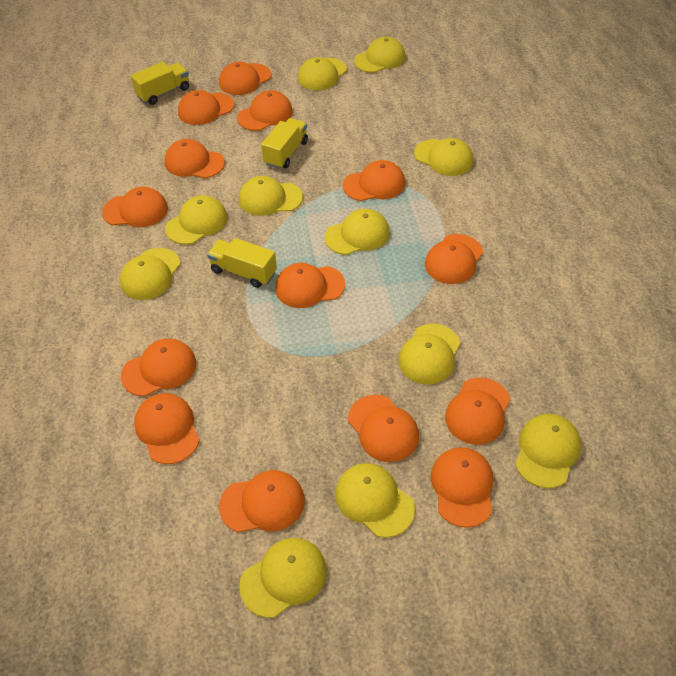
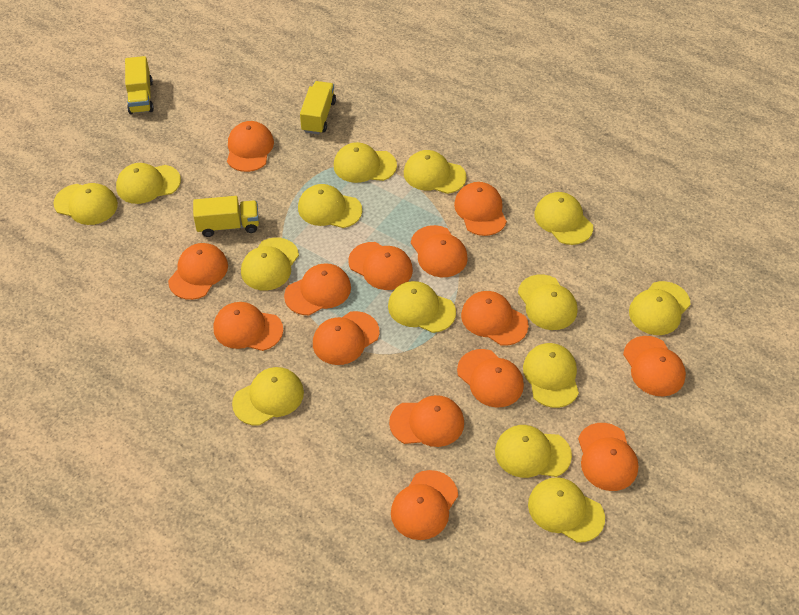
yellow cap: [120,248,181,300] [165,195,227,245] [239,176,303,216] [239,538,327,618] [298,57,347,91] [325,209,390,255] [335,463,415,538] [354,37,406,73] [398,324,460,384] [414,138,474,176] [515,414,581,488] = 11 -> [53,183,118,225] [116,163,181,204] [232,367,304,426] [241,238,299,291] [298,184,362,228] [334,142,397,183] [388,281,456,333] [404,150,466,194] [495,425,572,478] [518,274,578,330] [523,343,579,408] [528,477,605,543] [534,192,593,245] [629,281,691,335] = 14

